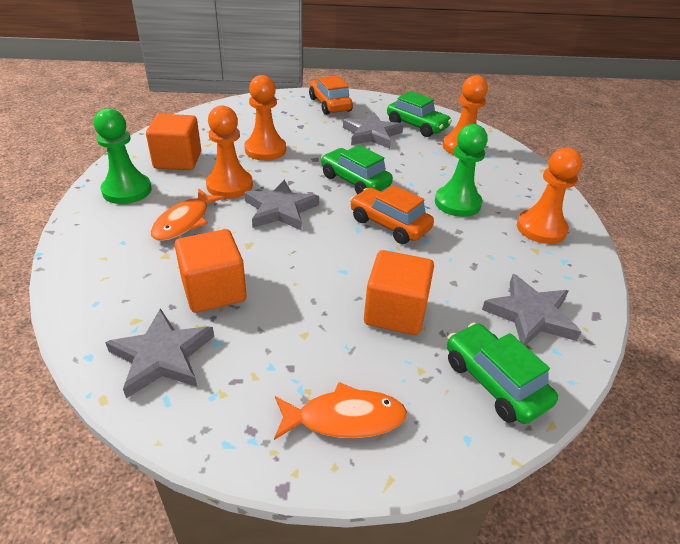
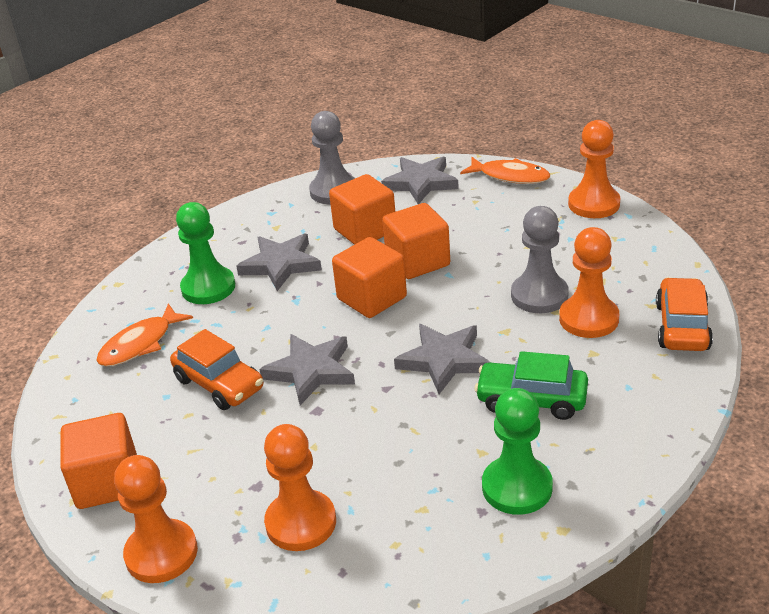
green car: [321,145,393,195] [387,91,452,137] [447,323,558,424] = 3 -> [475,351,588,420] = 1
grey pawn: none = 0 -> [309,111,355,204] [511,206,569,313] = 2
orange cube: [146,114,201,170] [175,229,246,313] [364,250,434,335] = 3 -> [60,413,137,509] [329,174,395,245] [332,237,407,318] [382,203,450,279] = 4

